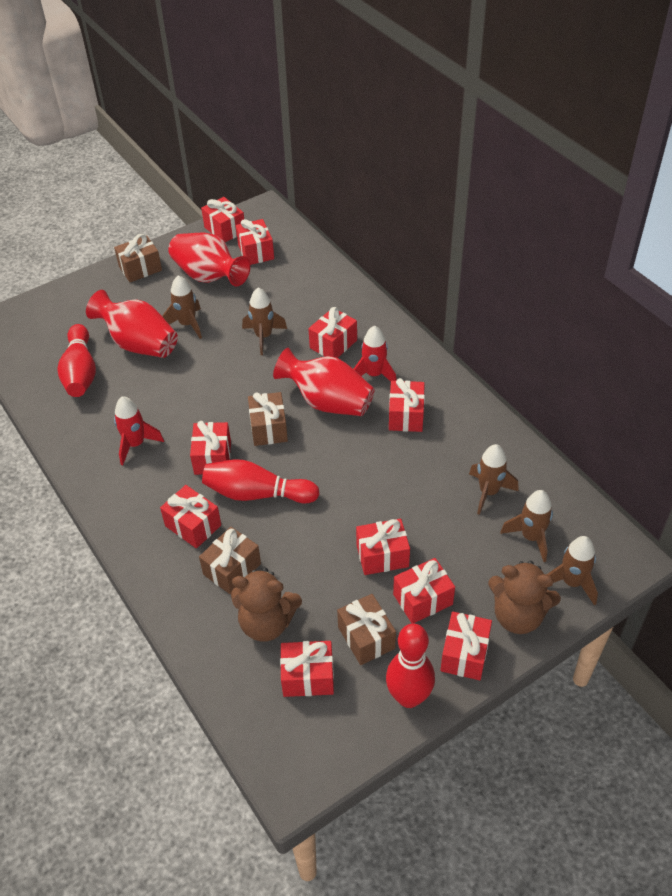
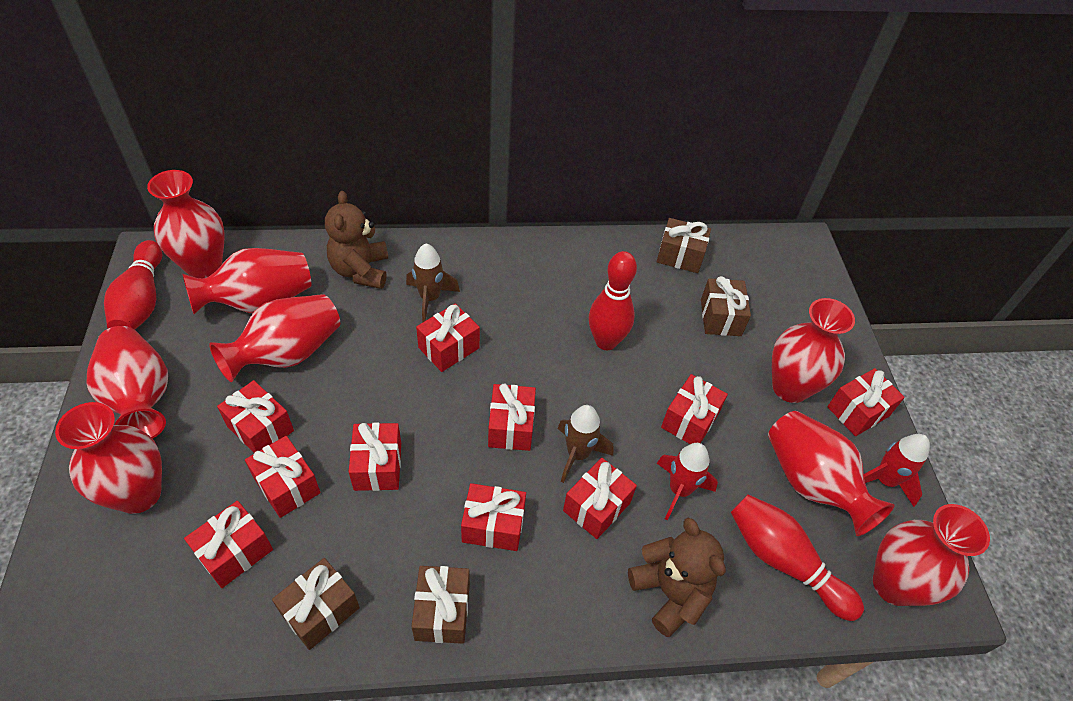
brown rocket: [162,275,202,339] [242,287,287,355] [469,444,518,515] [500,490,553,562] [547,536,598,606] = 5 -> [406,243,460,323] [558,405,613,483] = 2
red vase: [86,290,178,358] [168,233,250,287] [273,348,375,416] = 3 -> [55,402,162,514] [87,326,168,439] [147,170,224,278] [183,248,311,314] [209,294,340,382] [768,411,894,536] [772,298,855,403] [873,504,990,606] = 8

